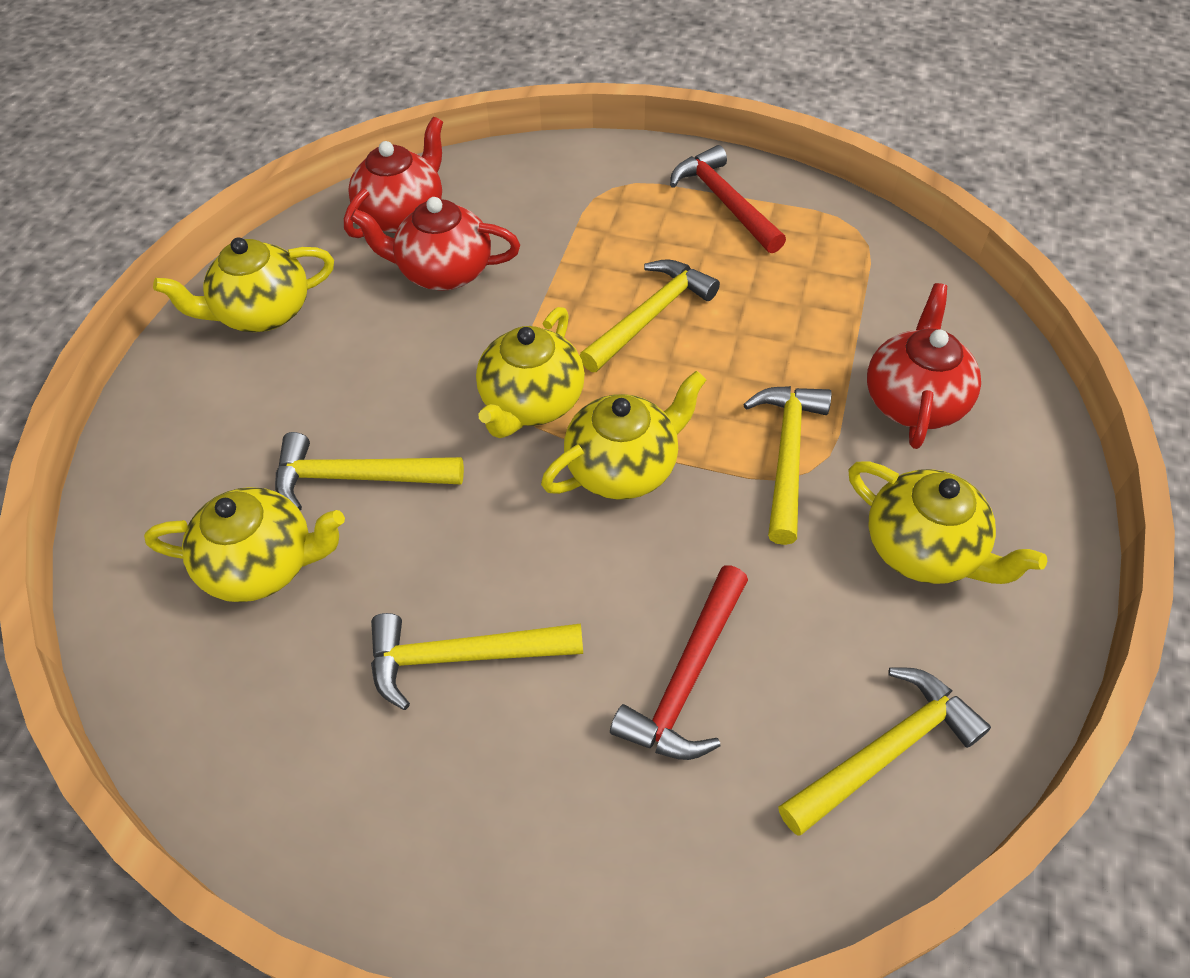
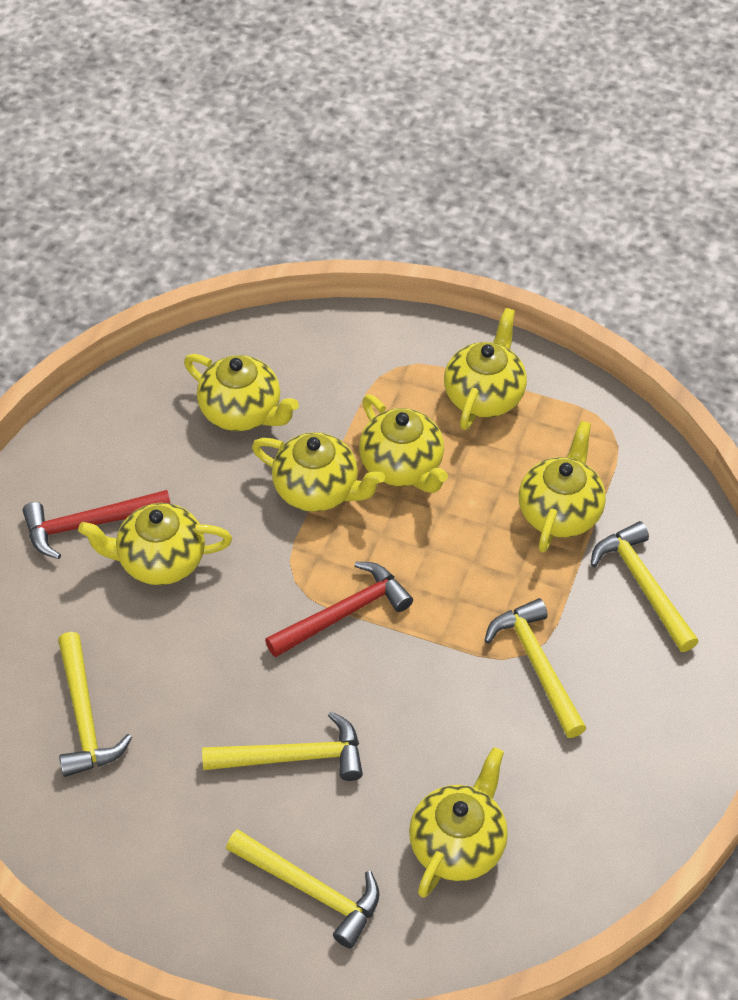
red teapot: [344,117,443,238] [350,197,520,290] [867,283,981,449] = 3 -> none = 0
yellow teapot: [144,487,345,602] [153,238,334,332] [476,307,585,438] [541,371,706,500] [848,461,1047,584] = 5 -> [78,503,232,585] [184,354,299,431] [252,432,385,512] [359,395,448,493] [409,747,508,898] [444,308,527,430] [519,421,606,552] = 7

